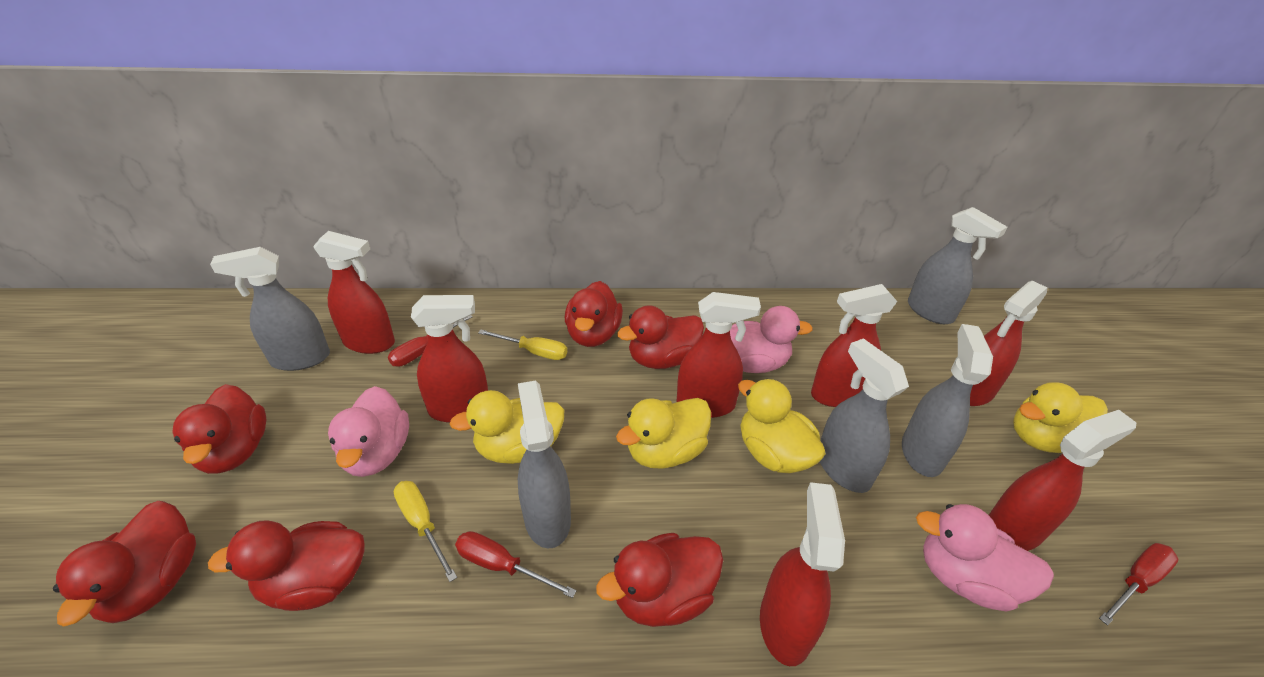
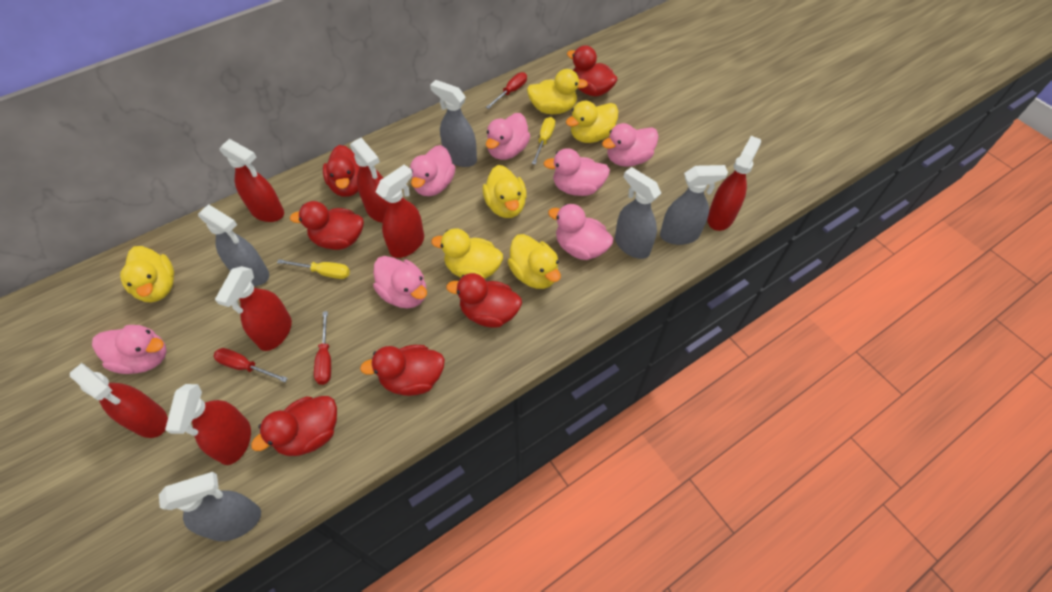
pink duck: [328,386,409,477] [730,306,813,373] [916,504,1054,612] = 3 -> [92,325,167,374] [373,256,427,308] [410,145,455,196] [486,113,530,160] [543,148,610,196] [548,204,613,260] [602,123,659,167] = 7
yellow duck: [449,390,564,464] [616,398,711,469] [738,379,826,473] [1013,382,1108,453] = 4 -> [120,246,174,303] [431,228,503,279] [482,165,527,218] [508,234,561,289] [527,69,588,114] [566,101,618,143] = 6

